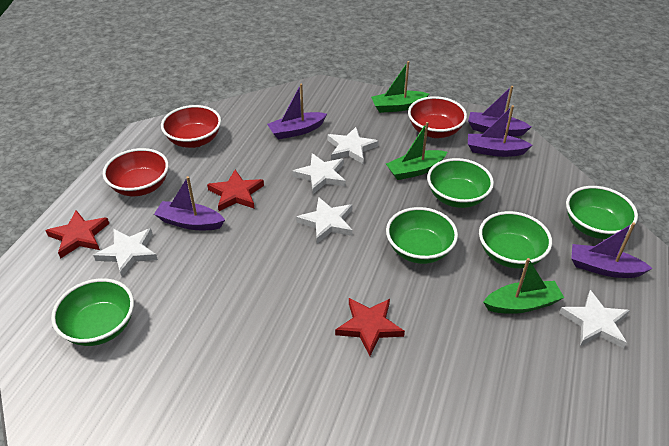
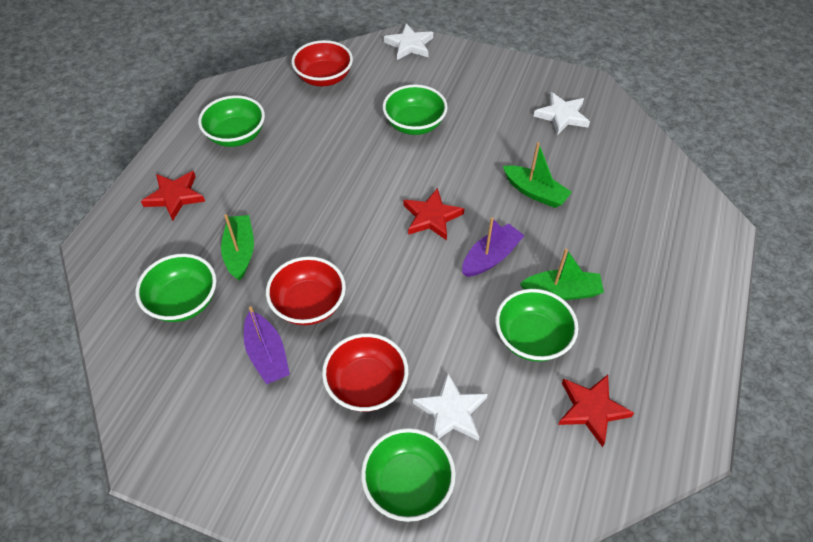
purple boat: [154,176,225,230] [267,84,327,139] [468,86,531,136] [468,105,533,157] [571,222,653,278] = 5 -> [244,307,290,385] [462,217,525,277] = 2
white star: [94,228,158,277] [292,153,345,194] [296,197,353,244] [327,127,379,164] [559,290,630,348] = 5 -> [384,24,433,60] [413,372,488,441] [534,92,590,135] = 3

